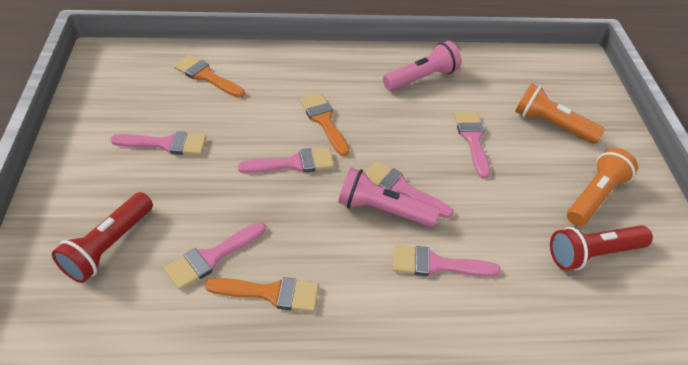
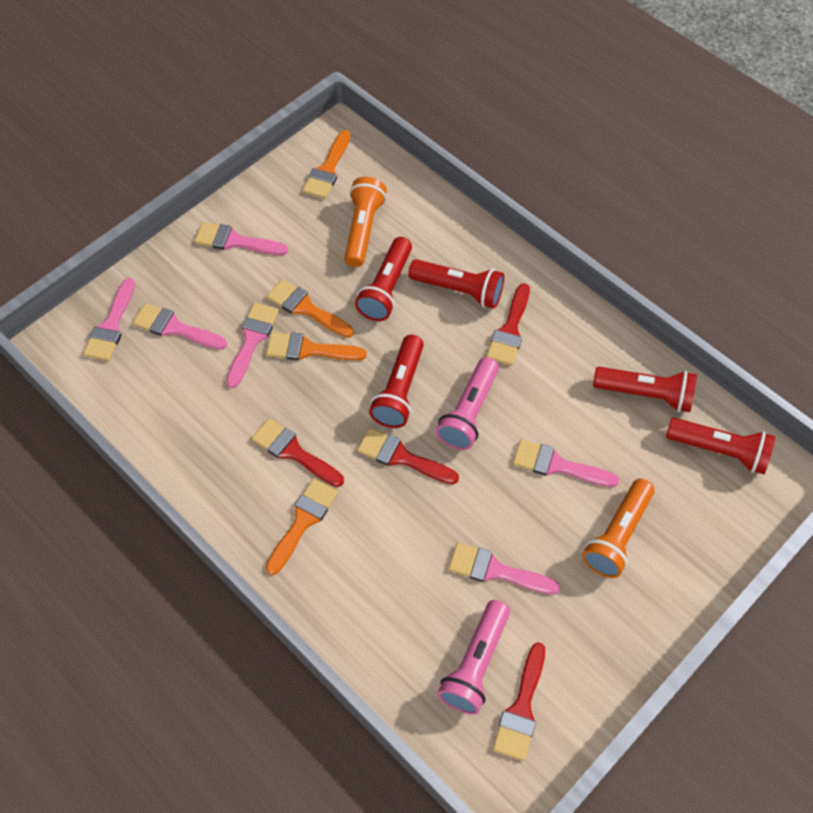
orange brush: [173,55,245,98] [205,277,319,312] [300,93,350,157] = 3 -> [266,332,367,361] [266,478,338,575] [267,279,353,338] [303,130,351,199] = 4
red brush: none = 0 -> [251,418,344,487] [357,428,459,484] [486,283,530,366] [493,642,545,761] = 4
red flashlight: [52,192,153,283] [550,225,653,270] = 2 -> [355,237,412,321] [369,335,424,428] [408,259,504,308] [593,367,697,412] [666,418,775,474] = 5

